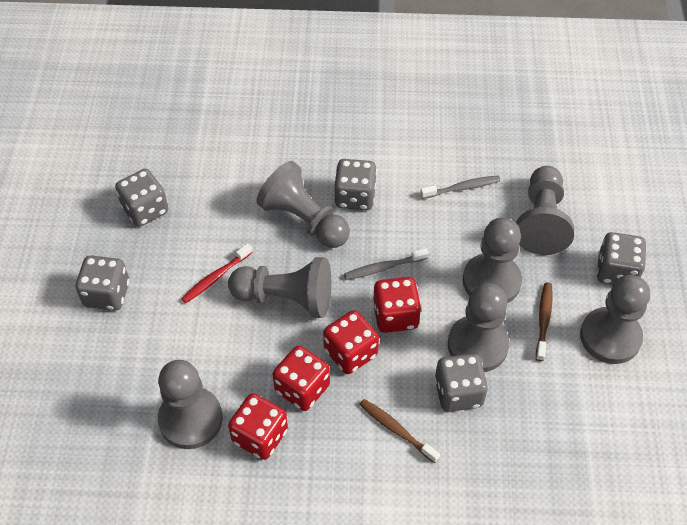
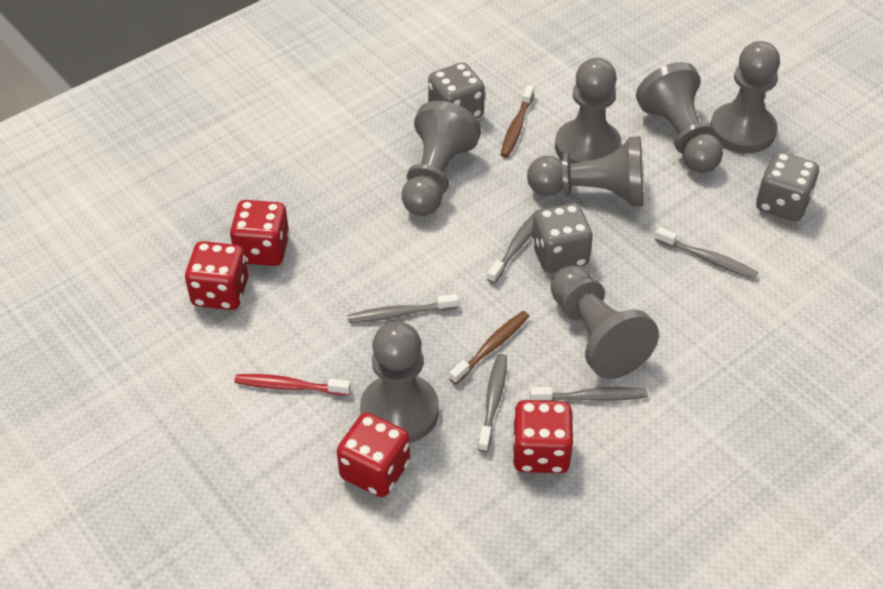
grey dice: [75,255,129,311] [115,169,168,227] [334,159,377,210] [435,353,488,412] [597,232,646,285] = 5 -> [428,62,485,119] [531,203,593,273] [756,152,819,221] = 3
grey toothbrush: [344,248,429,280] [420,176,500,199] = 2 -> [347,294,459,323] [478,354,507,452] [487,210,538,283] [530,387,648,401] [655,227,758,279] = 5

